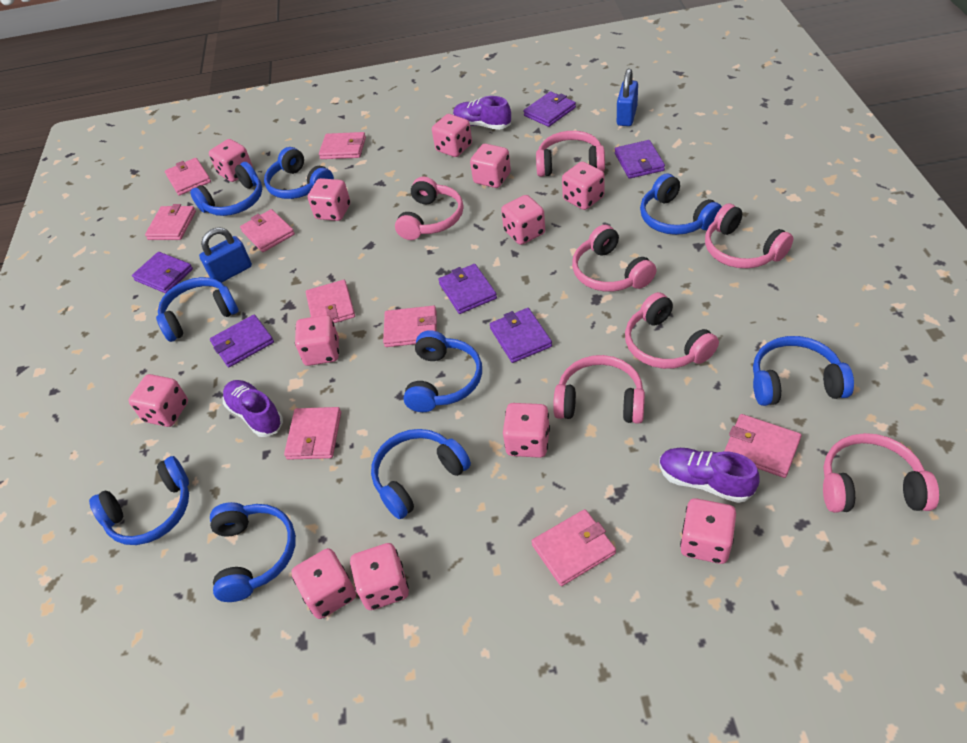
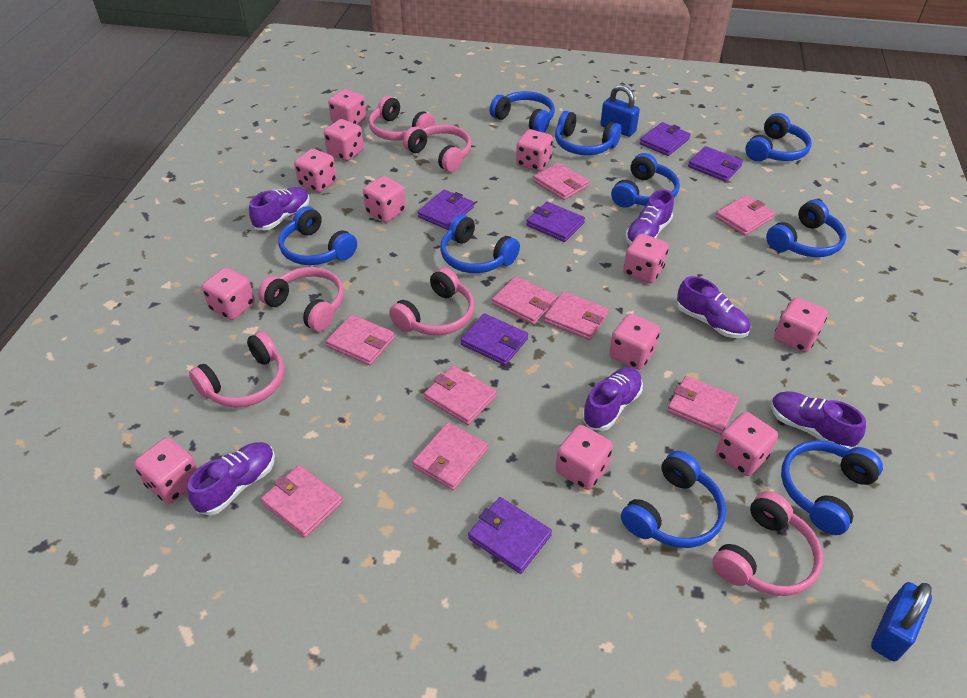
pink headphones: [395,177,463,240] [536,131,605,177] [553,355,645,424] [572,225,656,291] [625,292,719,369] [705,204,793,268] [823,433,939,513] = 7 -> [189,331,284,408] [258,267,344,332] [369,96,435,141] [389,267,474,335] [403,124,472,172] [713,491,823,596] = 6
purple shoe: [223,380,283,437] [453,96,511,130] [659,448,760,503] = 3 -> [187,442,275,515] [249,187,309,230] [582,367,643,431] [626,189,674,245] [677,276,750,338] [771,391,866,449] = 6

